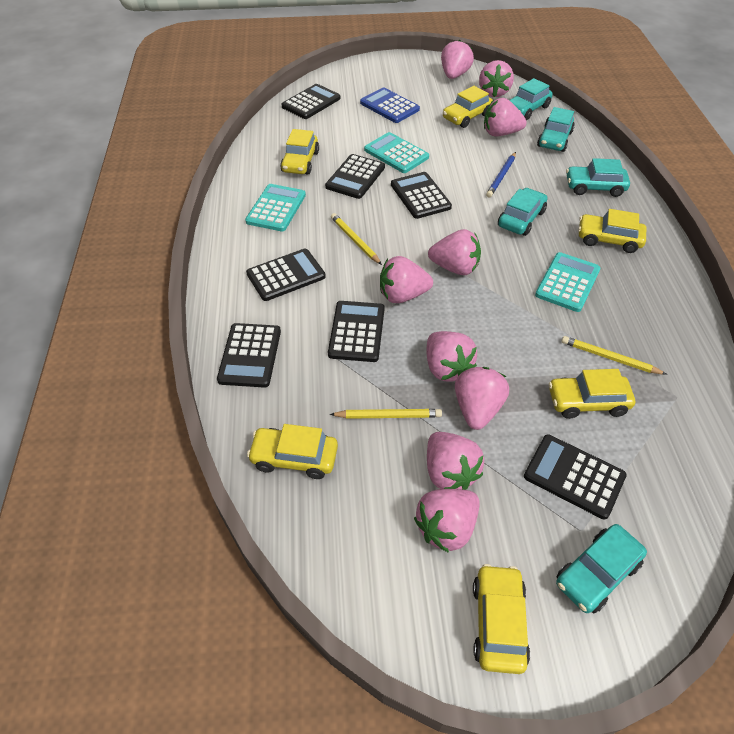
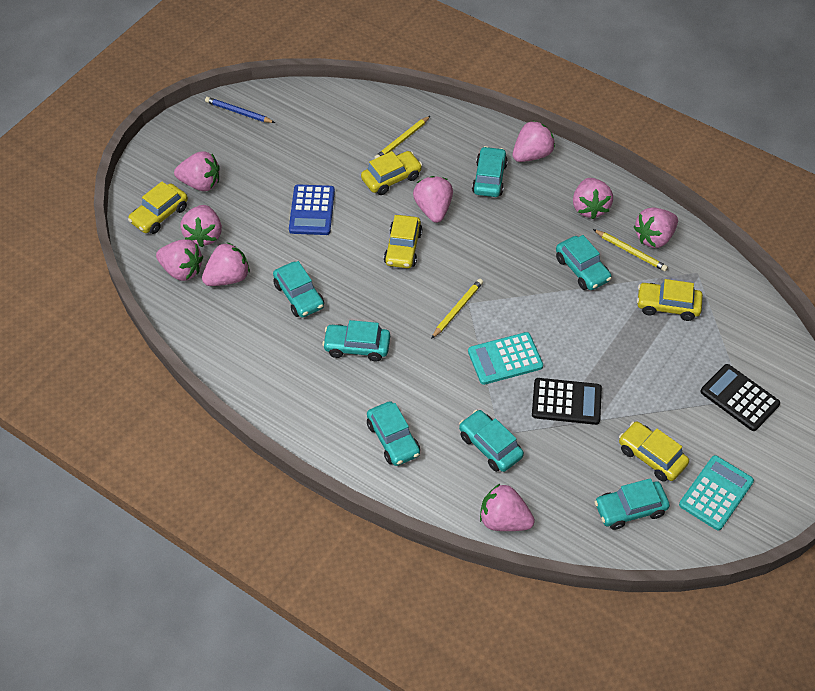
black calculator: [217,323,281,388] [246,249,326,301] [282,84,340,119] [325,154,385,199] [328,301,385,362] [391,172,452,219] [524,434,627,520] = 7 -> [532,378,602,425] [701,364,780,431] = 2
turquoise calculator: [245,184,306,231] [364,132,429,173] [535,252,600,312] = 3 -> [468,332,543,385] [679,455,754,531] = 2
turquoise car: [498,188,548,236] [510,78,553,120] [537,107,575,152] [556,524,647,613] [566,158,630,197] = 5 -> [273,261,324,318] [322,320,390,362] [367,401,420,466] [459,410,524,472] [472,146,508,197] [556,235,611,290] [594,478,670,530] = 7
yellow car: [247,424,338,479] [280,129,319,174] [443,86,493,128] [473,564,530,674] [549,369,635,419] [578,209,646,253] = 6 -> [128,182,188,234] [361,151,422,195] [384,215,422,268] [619,421,689,482] [637,279,703,321] = 5

